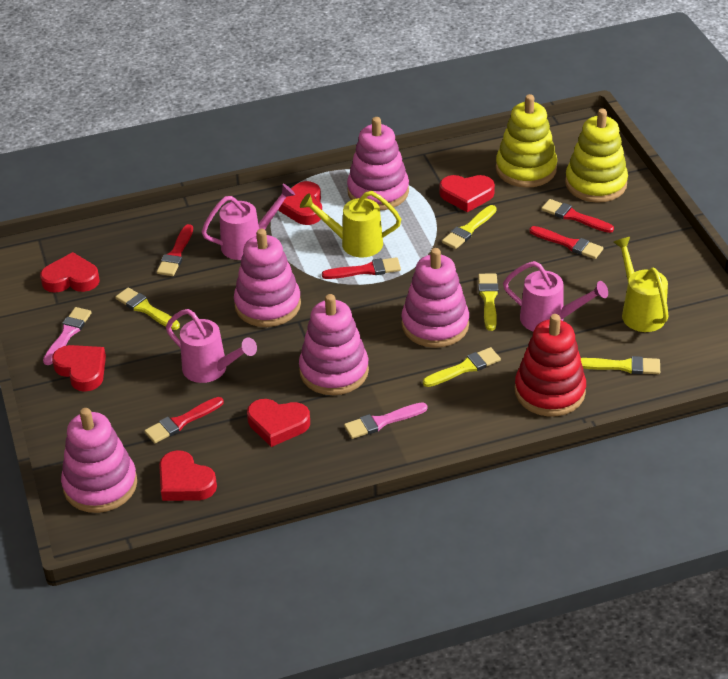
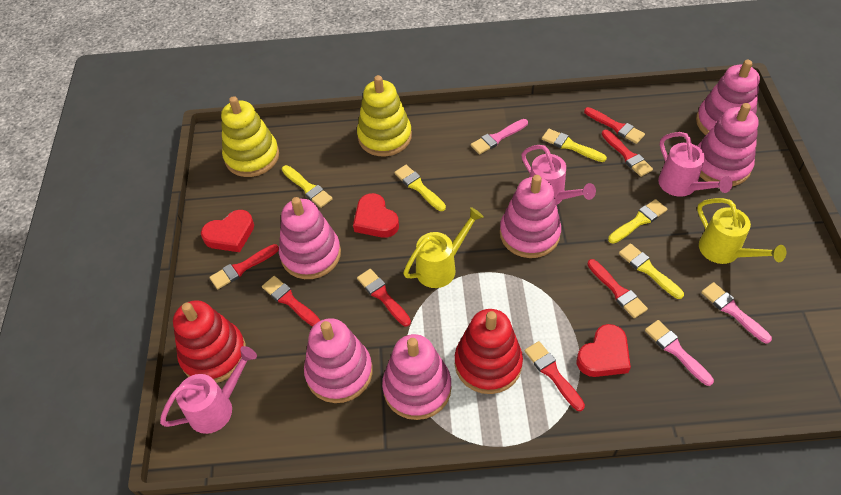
pink brush: [43,307,92,365] [344,402,427,439] = 2 -> [471,119,528,154] [645,320,714,386] [701,282,772,343] = 3
pink stacking toy: [61,408,137,513] [234,229,301,327] [299,294,369,395] [347,117,409,210] [401,248,469,348] = 5 -> [279,197,341,279] [304,318,373,403] [382,334,452,420] [500,175,561,258] [696,60,760,135] [697,103,759,186] = 6
red brush: [144,397,224,443] [157,224,193,276] [322,257,401,279] [529,226,603,259] [541,199,614,233] = 5 -> [209,244,279,289] [262,276,320,326] [357,269,411,326] [525,341,585,411] [584,107,645,144] [587,259,648,318] [602,130,653,177] = 7
red heart: [40,252,100,293] [52,345,106,392] [159,450,217,501] [247,399,310,447] [278,181,322,225] [439,175,495,212] = 6 -> [201,210,254,252] [353,193,399,238] [577,324,631,377] = 3
red stacking toy: [515,314,586,416] = 1 -> [173,300,246,383] [455,309,523,394] = 2

